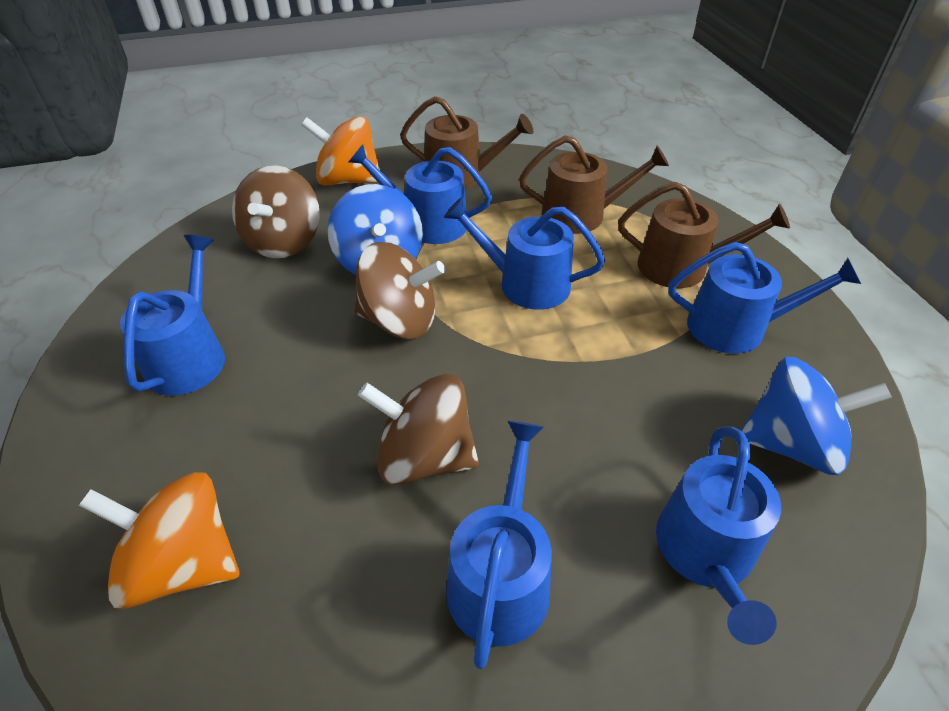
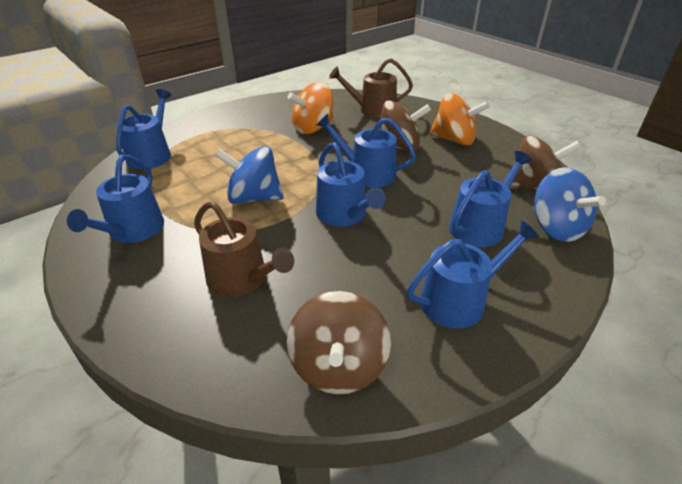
brown watering can: [400,96,533,189] [519,135,669,234] [618,182,790,288] = 3 -> [194,201,294,297] [329,58,413,118] = 2

